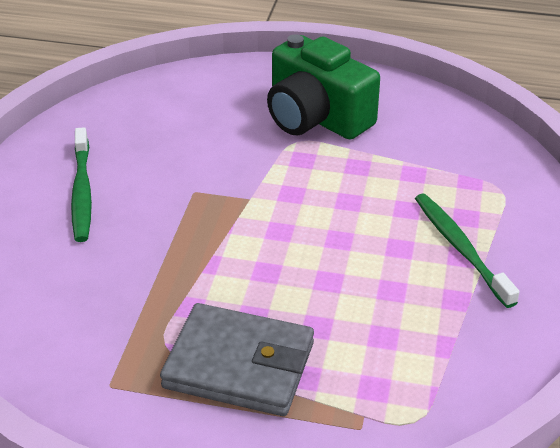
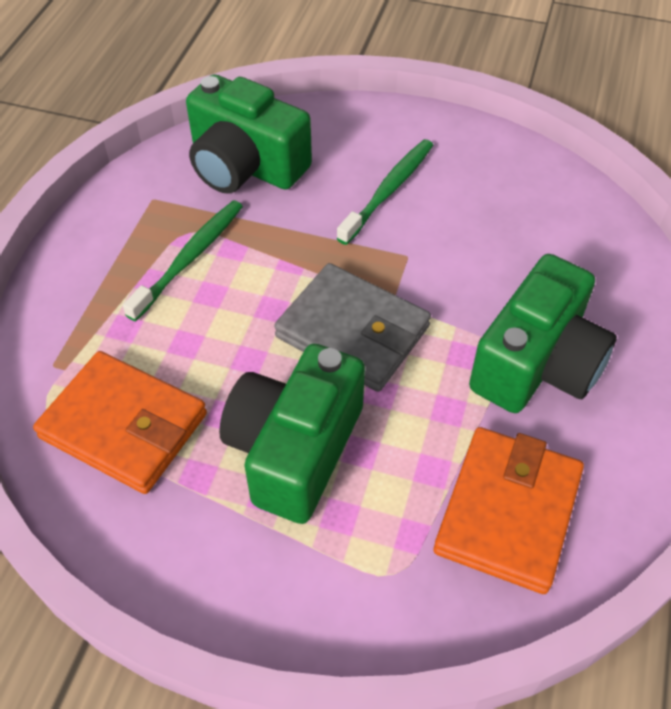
green camera: [267,35,380,139] = 1 -> [186,74,312,194] [219,344,365,524] [469,254,617,413] = 3
orange wallet: none = 0 -> [33,351,207,494] [434,427,584,594] = 2

